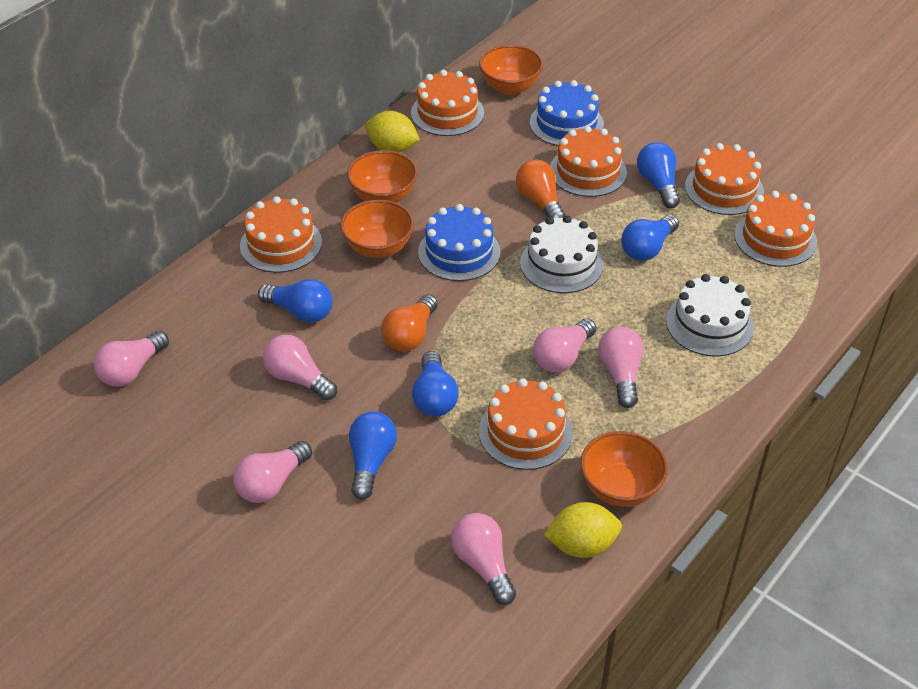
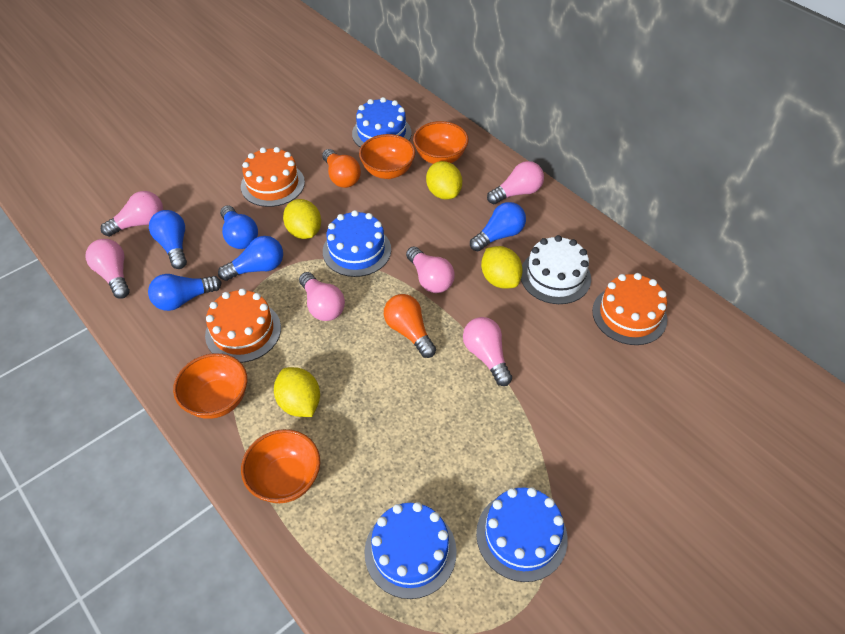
blue cake: [418,204,500,281] [530,80,604,146] = 2 -> [323,210,391,277] [352,97,412,148] [364,502,457,599] [476,487,568,582] = 4
orange cake: [240,196,322,273] [411,70,484,136] [479,378,573,470] [550,126,627,197] [685,143,764,215] [735,191,817,267] = 6 -> [205,288,281,363] [241,147,305,207] [592,273,667,345] = 3
white cake: [520,216,603,293] [666,274,754,357] = 2 -> [521,235,591,304] = 1
yellow lemon: [365,111,420,152] [544,502,622,558] = 2 -> [274,367,320,417] [283,199,321,239] [426,161,462,200] [481,246,523,289] = 4

